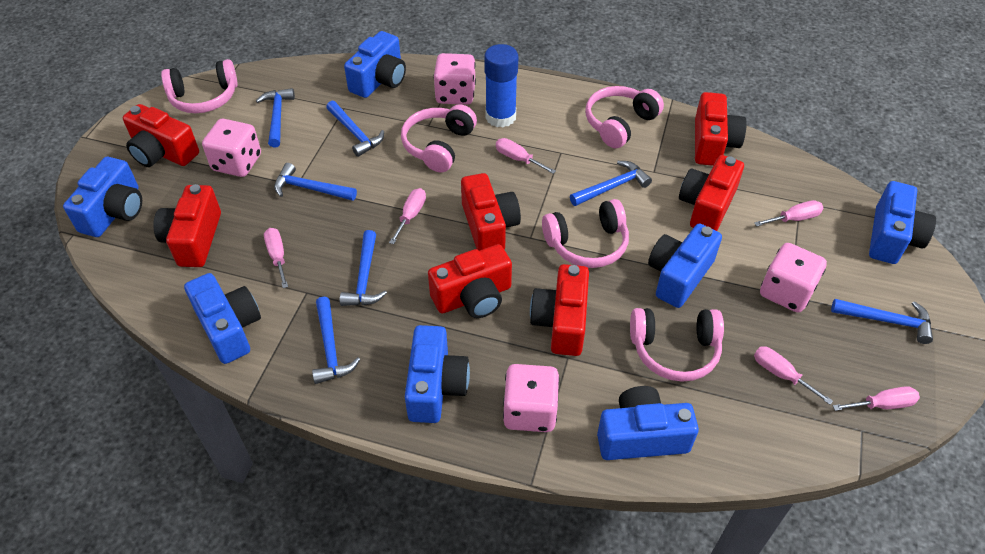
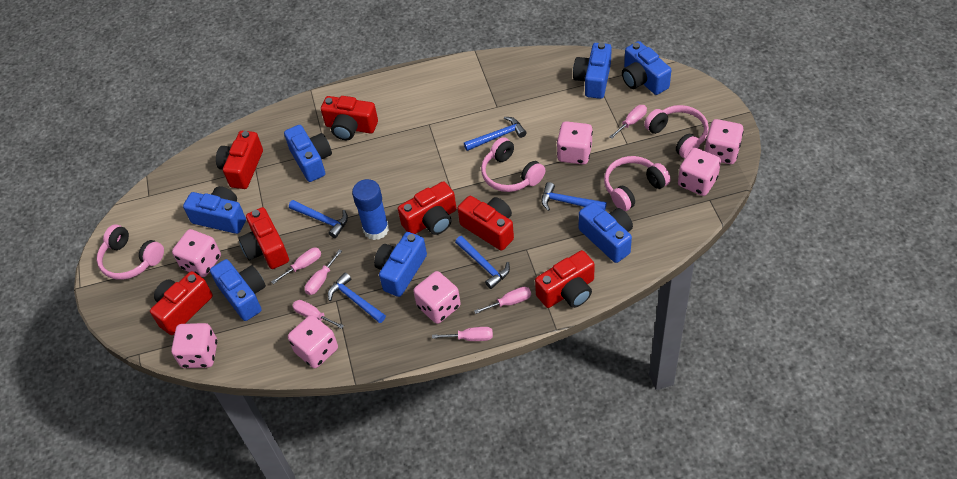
blue hammer: [256,88,295,148] [274,163,357,201] [312,297,360,384] [326,101,384,157] [340,230,387,306] [570,161,652,206] [831,299,933,344] = 7 -> [289,200,348,238] [328,272,386,323] [455,236,510,289] [464,117,527,151] [542,182,607,211] = 5
pink dice: [202,119,261,177] [434,53,476,105] [503,364,560,432] [760,243,827,312] = 4 -> [171,323,217,368] [172,229,221,277] [288,315,338,368] [413,271,461,324] [557,121,593,165] [678,148,721,196] [705,119,744,164] = 7
pink headphones: [161,59,238,113] [401,104,477,172] [542,199,629,268] [586,86,664,148] [630,308,724,382] = 5 -> [97,225,164,280] [481,137,545,192] [604,156,671,211] [644,105,709,158] = 4

